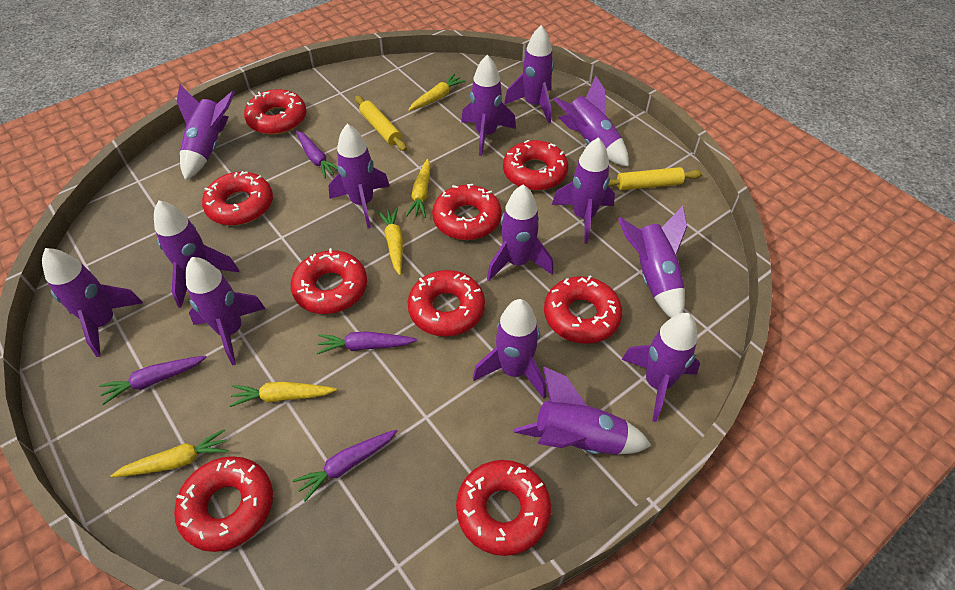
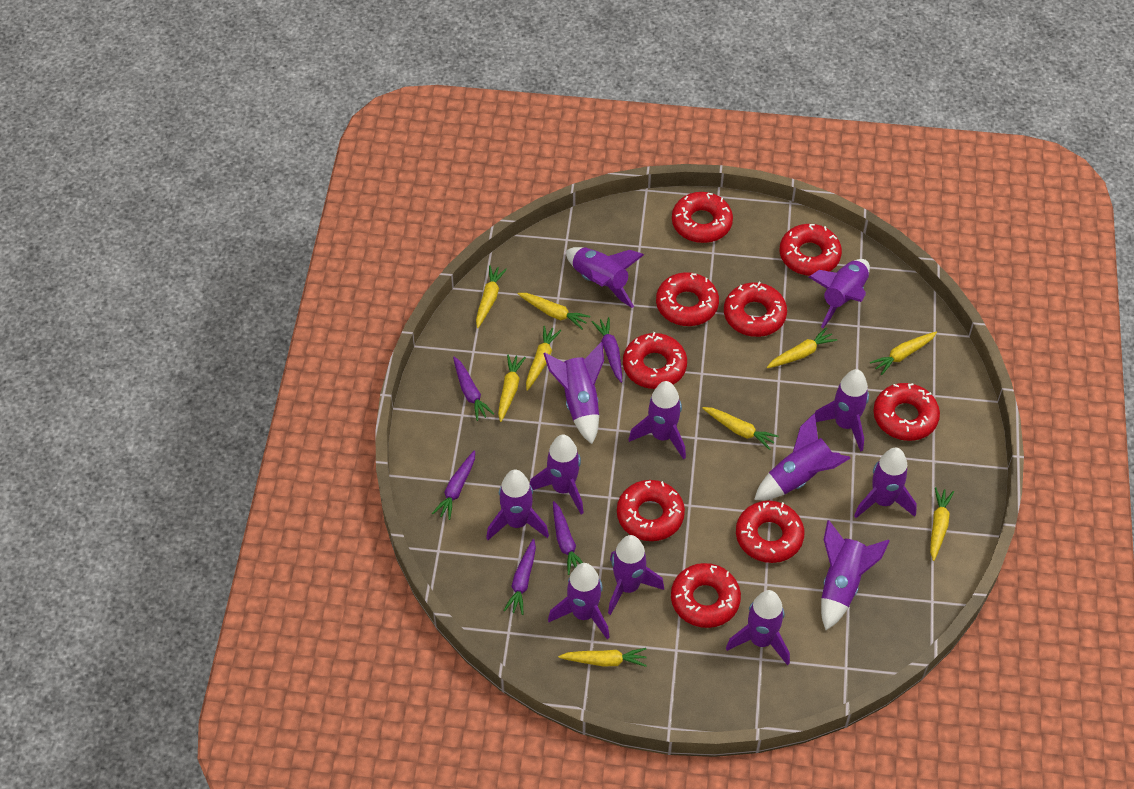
purple carrot: [99,356,207,405] [292,429,398,502] [296,131,338,178] [317,331,417,354] = 4 -> [432,450,475,520] [453,357,494,421] [503,539,536,615] [553,501,583,575] [592,317,622,383] = 5
purple rocket: [42,248,143,357] [154,200,239,308] [177,85,235,180] [186,257,266,365] [328,124,390,228] [461,55,516,156] [473,299,546,399] [487,184,553,281] [504,25,554,123] [514,366,651,455] [552,137,615,244] [554,76,629,167] [618,206,687,318] [622,313,700,422] = 14 -> [486,469,549,540] [530,435,584,514] [543,342,604,444] [548,563,610,639] [566,247,644,308] [608,535,664,615] [628,381,686,460] [726,590,790,665] [754,413,850,500] [809,259,870,328] [815,369,869,452] [821,520,890,630] [854,448,917,518] = 13
yellow carrot: [111,429,228,477] [229,382,337,407] [378,208,403,275] [406,159,431,218] [408,74,466,111] = 5 -> [476,265,507,328] [498,354,526,422] [518,293,590,329] [526,326,561,391] [558,648,647,667] [702,407,779,450] [767,327,837,368] [870,332,937,375] [930,487,954,561] = 9
yellow rolling pin: [355,96,407,151] [608,167,702,190] = 2 -> none = 0

